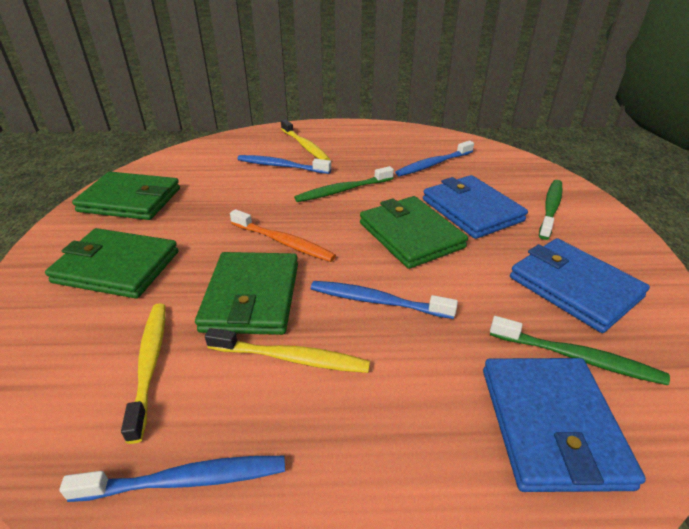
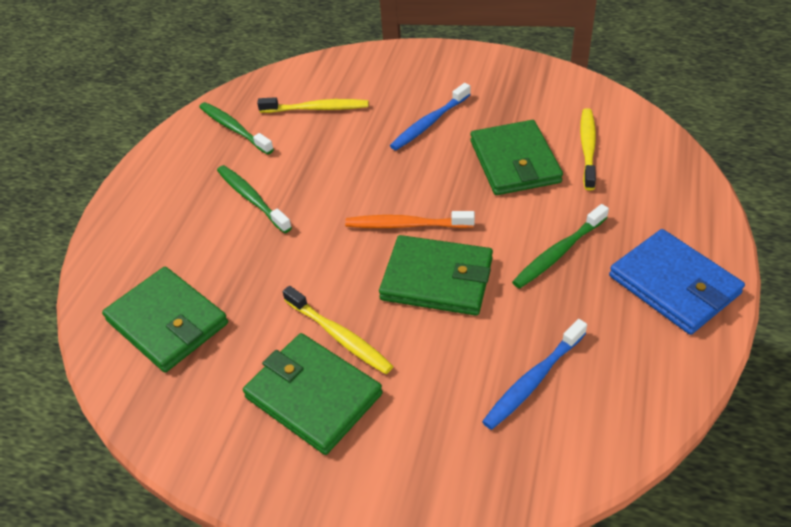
blue toothbrush: [59,456,285,502] [238,155,331,174] [311,281,458,319] [395,141,474,176] = 4 -> [390,83,471,150] [482,319,587,430] = 2
blue wallet: [423,175,528,239] [483,358,646,492] [510,238,650,333] = 3 -> [609,229,745,335] = 1

